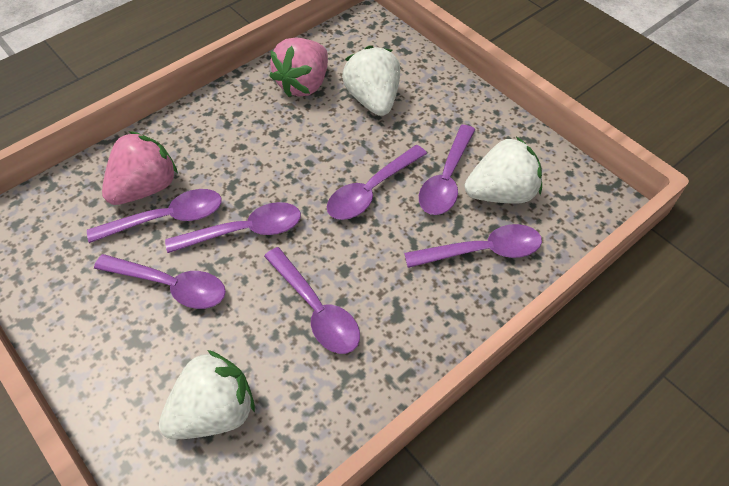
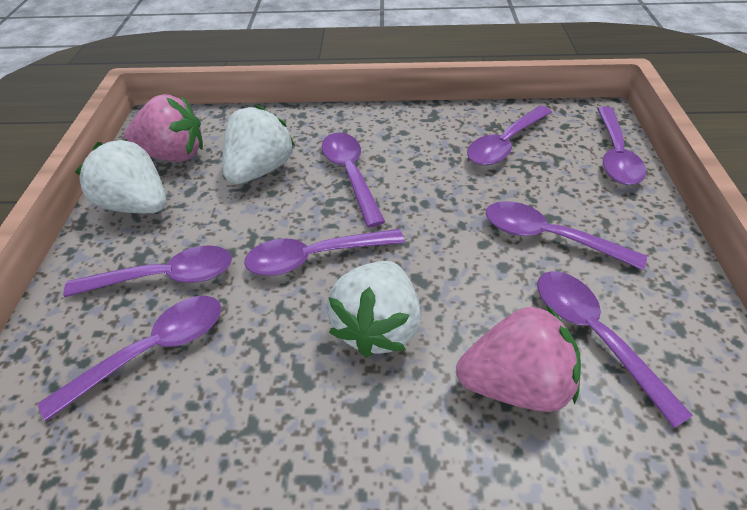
purple spoon: [87,189,222,243] [94,254,226,309] [165,202,301,253] [264,247,360,354] [327,145,427,220] [404,224,542,268] [419,125,475,215] = 7 -> [38,296,221,421] [63,245,232,297] [244,229,405,276] [321,133,385,227] [467,106,552,166] [486,201,647,270] [537,271,693,428] [597,106,646,185] = 8

